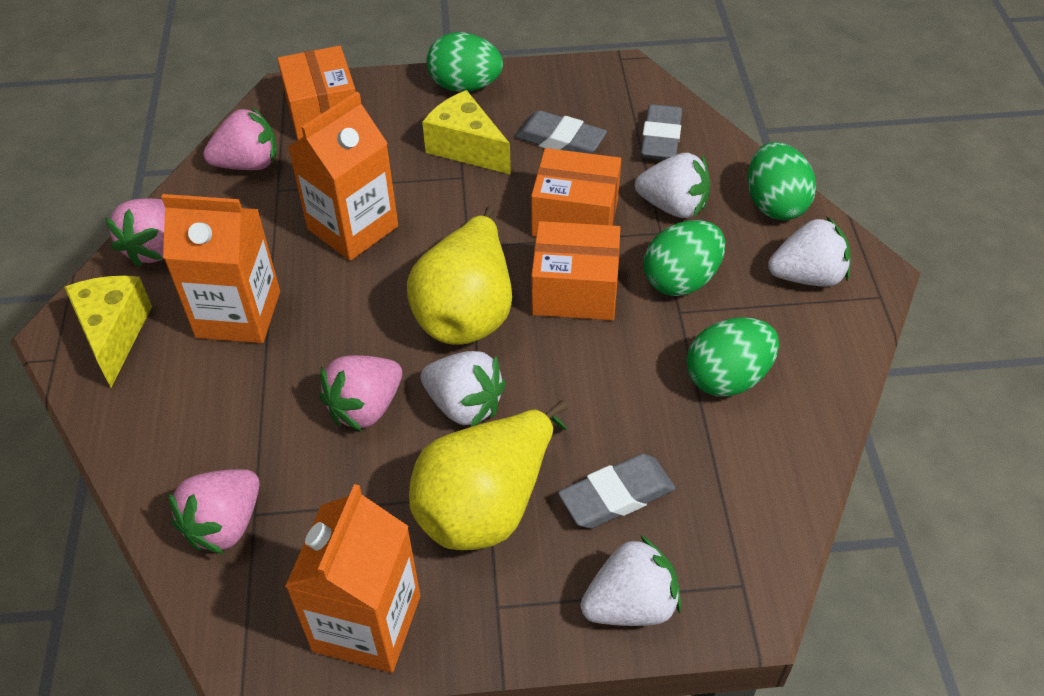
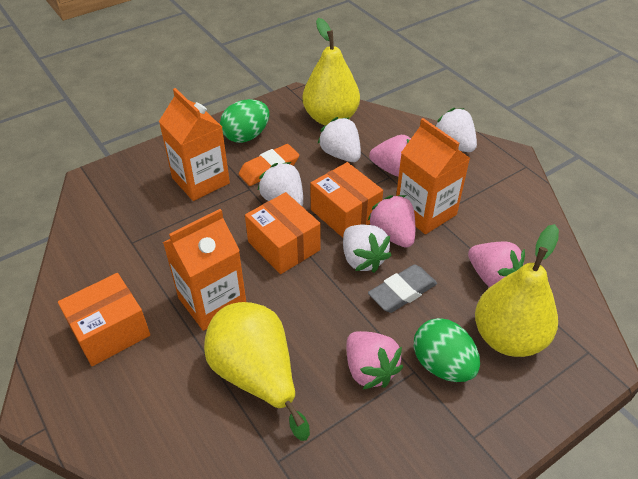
green egg: [427,32,503,92] [644,220,725,296] [686,317,779,397] [748,142,816,220] = 4 -> [220,99,269,143] [414,318,480,382] = 2
grey eraser: [515,110,607,154] [558,454,675,529] [641,104,682,160] = 3 -> [368,264,437,313] = 1
orange eraser: none = 0 -> [239,144,299,186] = 1
yellow cheese: [64,276,152,387] [422,90,511,174] = 2 -> none = 0
yellow pear: [407,206,512,345] [409,400,568,550] = 2 -> [204,302,310,441] [303,18,360,126] [475,224,559,357] = 3

